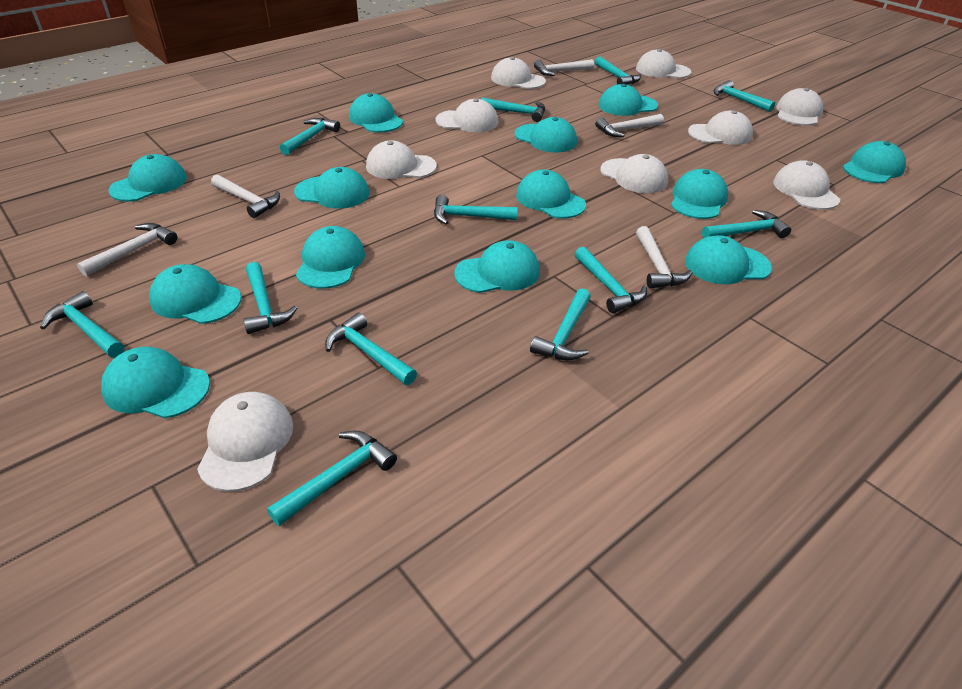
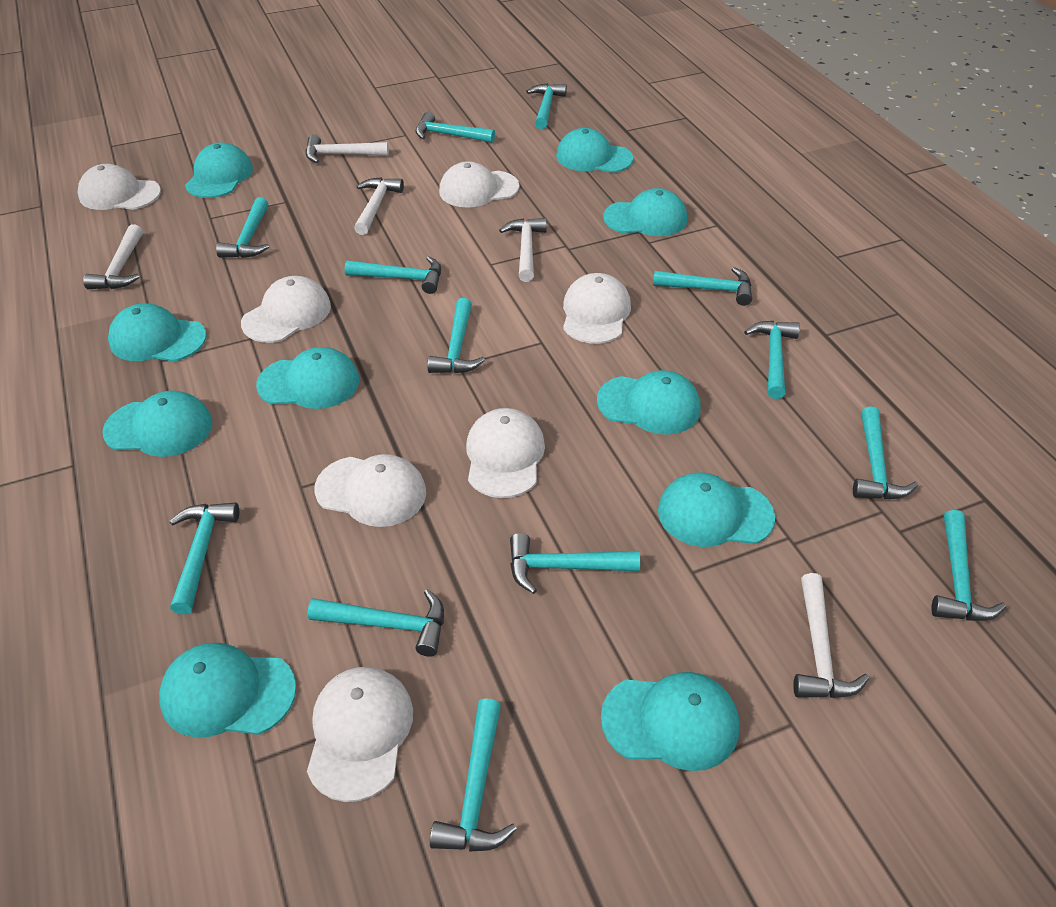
turquoise cap: [101,347,210,418] [109,154,187,202] [149,264,241,324] [294,167,370,209] [296,226,365,289] [349,93,403,132] [454,240,540,293] [514,117,577,152] [516,170,586,219] [599,84,658,116] [671,169,728,219] [685,235,772,284] [843,141,906,183] = 13 -> [102,391,213,457] [108,303,206,362] [159,643,296,738] [185,143,253,198] [256,347,359,409] [556,128,633,173] [597,370,701,435] [601,672,739,771] [603,188,687,236] [658,472,775,547] = 10
turquoise hammer: [40,291,124,358] [243,262,297,334] [267,431,397,526] [280,118,340,155] [325,313,417,385] [434,195,517,225] [481,98,545,122] [530,289,591,360] [575,247,647,313] [595,57,641,85] [702,210,791,238] [714,80,775,112] = 12 -> [169,503,239,614] [216,197,269,258] [307,589,444,657] [345,256,441,294] [415,112,495,143] [427,298,485,373] [430,698,517,852] [510,533,640,594] [526,83,567,129] [653,267,752,306] [744,321,800,399] [853,406,918,500] [931,510,1006,621] = 13
white cap: [197,392,293,492] [366,140,437,179] [436,99,499,132] [491,57,546,89] [601,154,668,193] [636,49,691,78] [688,111,753,145] [773,160,840,210] [776,88,823,126] = 9 -> [78,164,161,210] [241,276,331,343] [307,667,413,802] [314,454,426,527] [439,161,519,208] [466,408,545,498] [563,273,631,344] = 7

